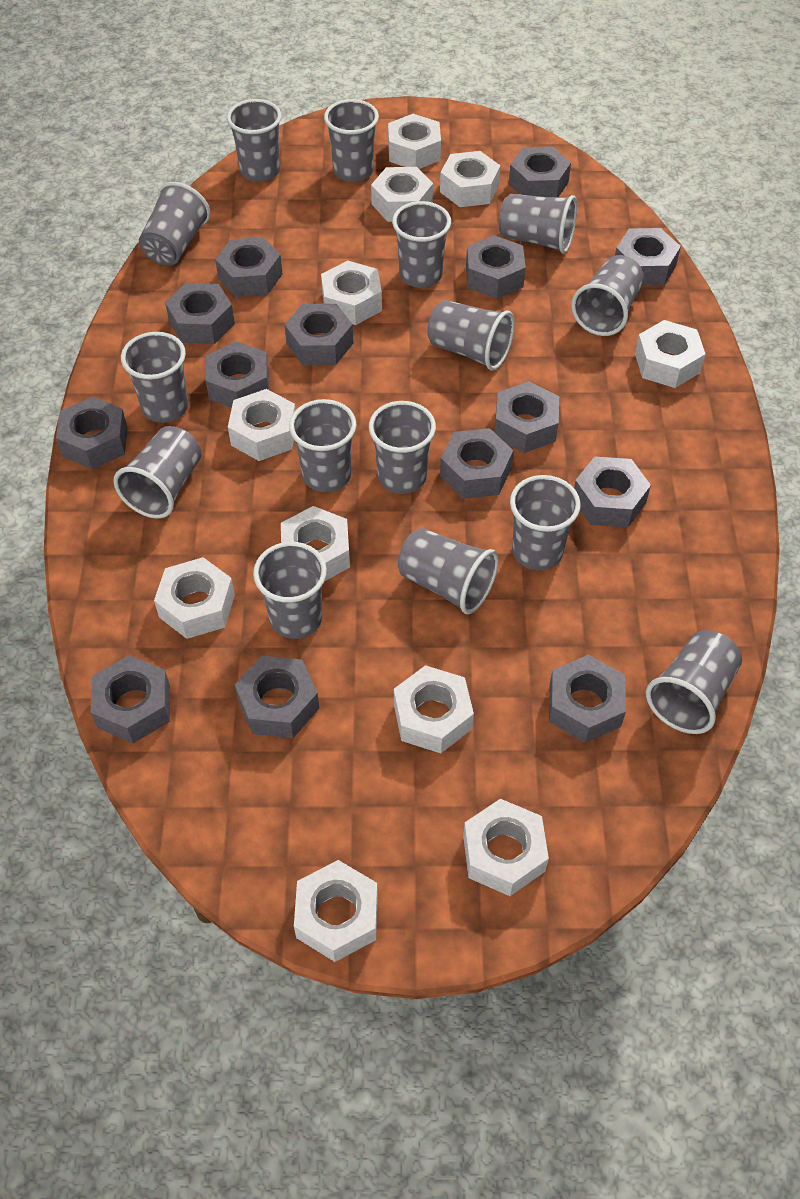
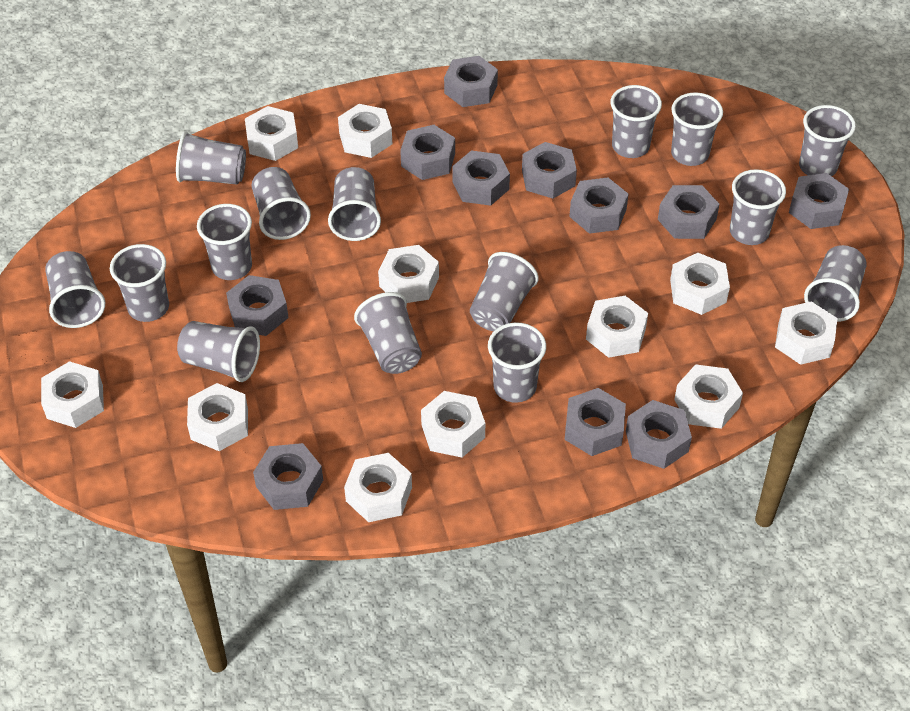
grey nut: [56,397,128,469] [90,655,170,743] [165,283,235,344] [206,342,269,408] [215,237,282,297] [235,656,319,738] [285,304,353,365] [440,428,513,499] [466,235,526,299] [494,381,559,453] [509,146,571,197] [549,655,626,743] [574,456,651,527] [615,228,681,286] = 14 -> [226,275,289,336] [253,443,323,510] [400,125,455,180] [444,56,498,107] [452,150,510,206] [522,142,577,199] [564,388,626,456] [569,178,628,234] [626,400,692,469] [658,185,719,239] [789,173,849,229] = 11

